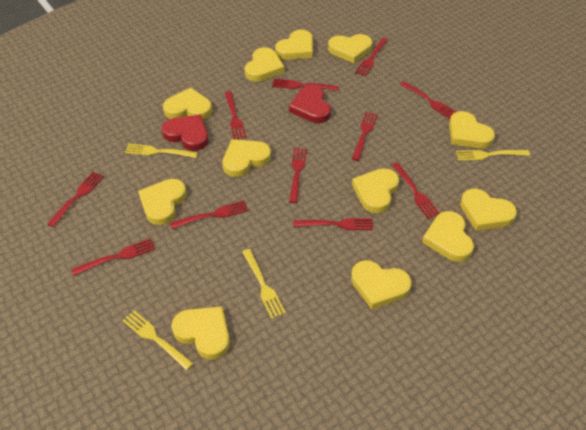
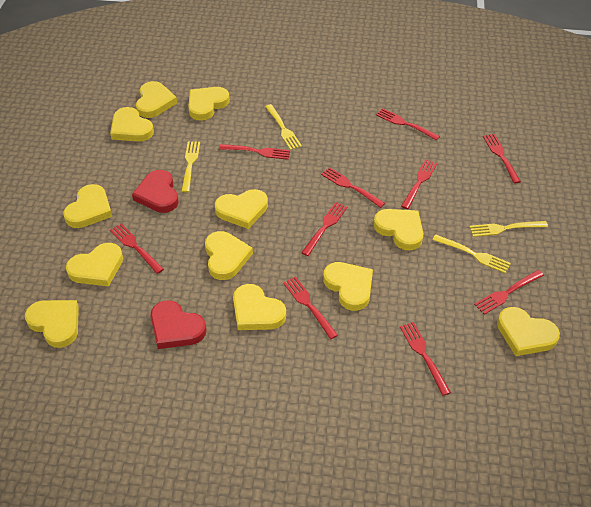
red fork: [47,172,104,227] [72,238,155,276] [170,200,248,229] [225,91,246,140] [272,79,339,91] [289,148,307,203] [293,218,373,230] [352,112,378,161] [355,38,388,76] [392,162,440,219] [400,81,456,119] = 11 -> [110,223,164,274] [219,144,290,160] [283,276,338,339] [301,202,348,256] [321,167,385,208] [376,108,440,141] [400,322,451,396] [401,159,438,209] [474,270,544,315] [483,134,521,183] = 10

